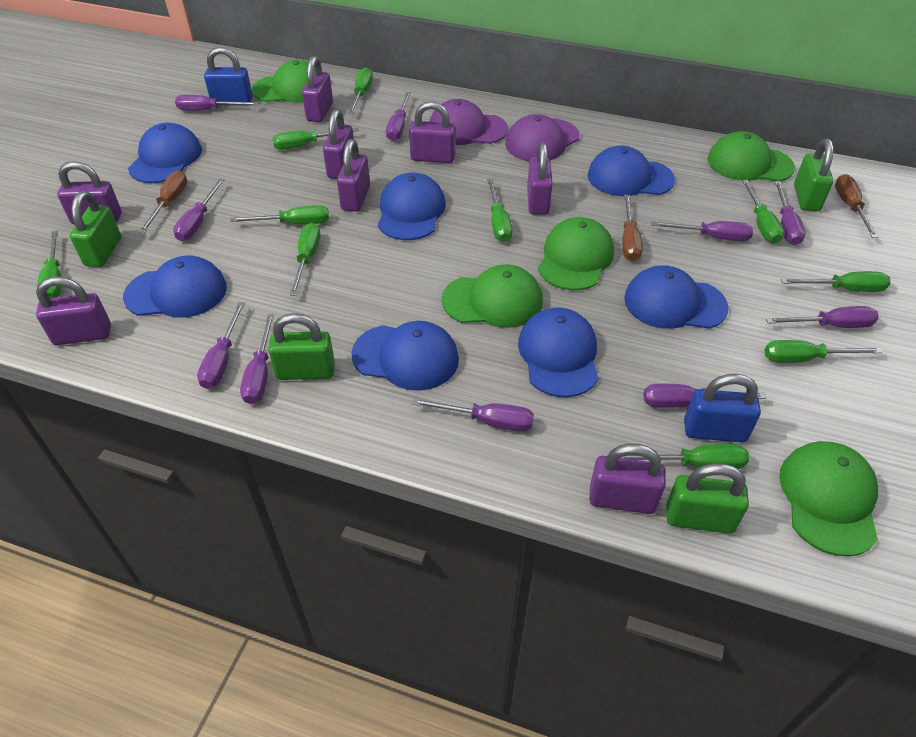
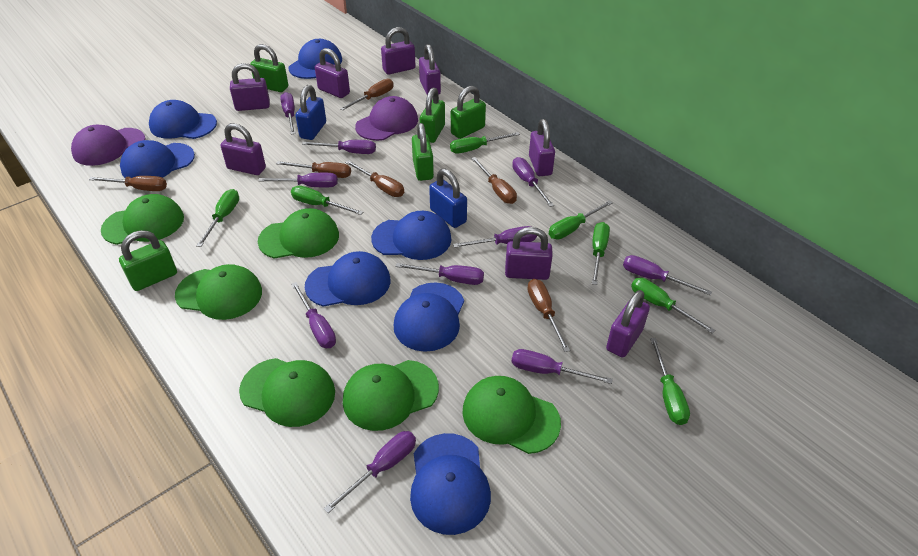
brown screwdriver: [139,171,187,233] [622,195,643,261] [835,174,878,238] = 3 -> [88,176,167,191] [276,161,351,178] [340,79,394,111] [345,160,404,197] [471,157,517,204] [527,279,570,352] = 6
green cap: [252,60,315,102] [442,264,543,328] [538,217,614,290] [707,131,795,181] [779,441,878,557] = 5 -> [101,194,184,245] [175,264,262,320] [239,358,335,427] [258,208,339,259] [343,360,439,431] [462,376,561,454] = 6
green padlock: [70,191,121,267] [268,313,335,380] [666,463,749,534] [794,139,834,211] = 4 -> [119,230,177,291] [250,44,288,92] [412,123,434,181] [420,88,445,143] [451,86,486,139] = 5
green screwdriver: [37,230,62,298] [230,205,329,224] [272,127,359,150] [290,223,321,296] [348,67,373,114] [487,179,512,242] [621,444,749,469] [742,180,784,244] [765,340,883,363] [781,271,891,292] = 10 -> [196,189,239,247] [291,186,363,215] [450,132,520,153] [549,200,613,239] [592,222,610,285] [631,278,715,334] [650,338,690,425] = 7

